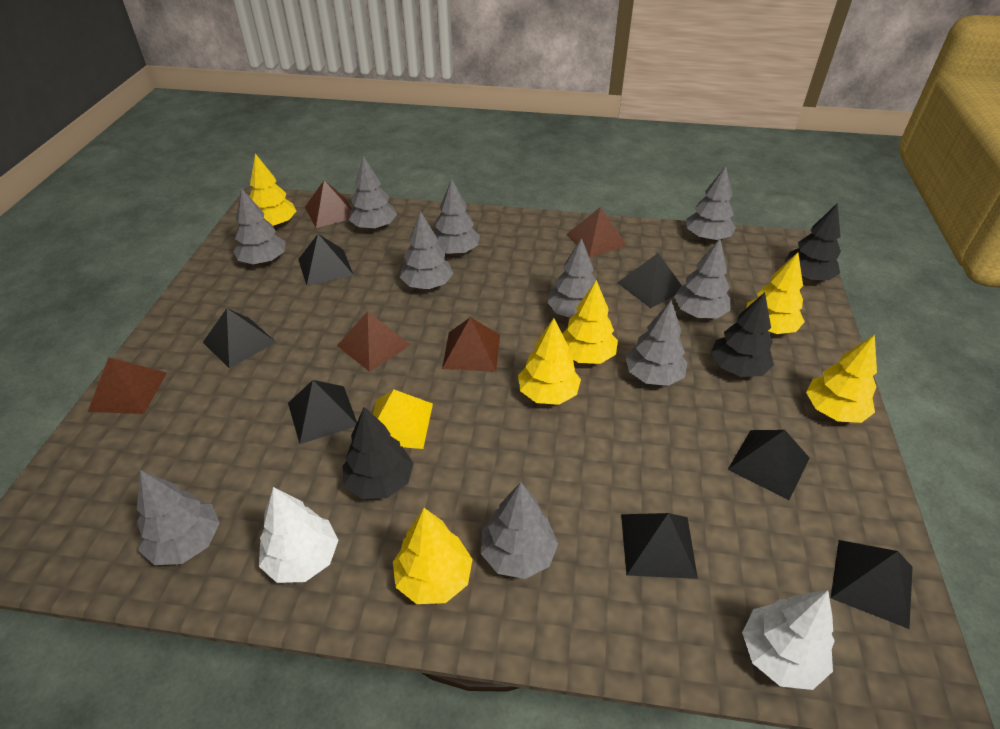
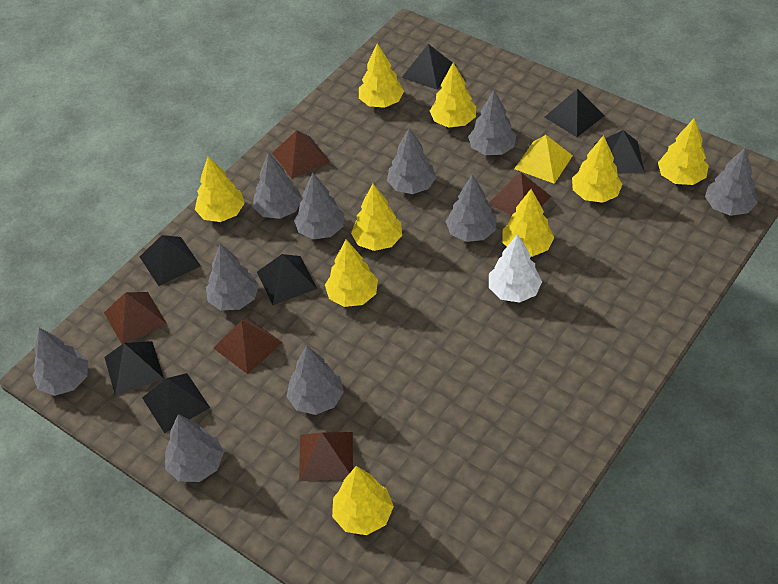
black tree: [342,407,414,499] [711,292,774,377] [785,203,841,280] = 3 -> none = 0
white tree: [259,487,339,583] [742,590,835,690] = 2 -> [489,234,542,303] = 1
yellow tree: [249,154,296,228] [393,508,473,604] [518,318,581,405] [562,280,618,364] [746,253,805,334] [806,335,877,423] = 6 -> [195,156,245,222] [325,239,378,307] [332,466,394,535] [351,184,402,251] [359,43,404,108] [430,63,476,128] [502,189,554,257] [572,135,623,203] [658,118,709,185] = 9

